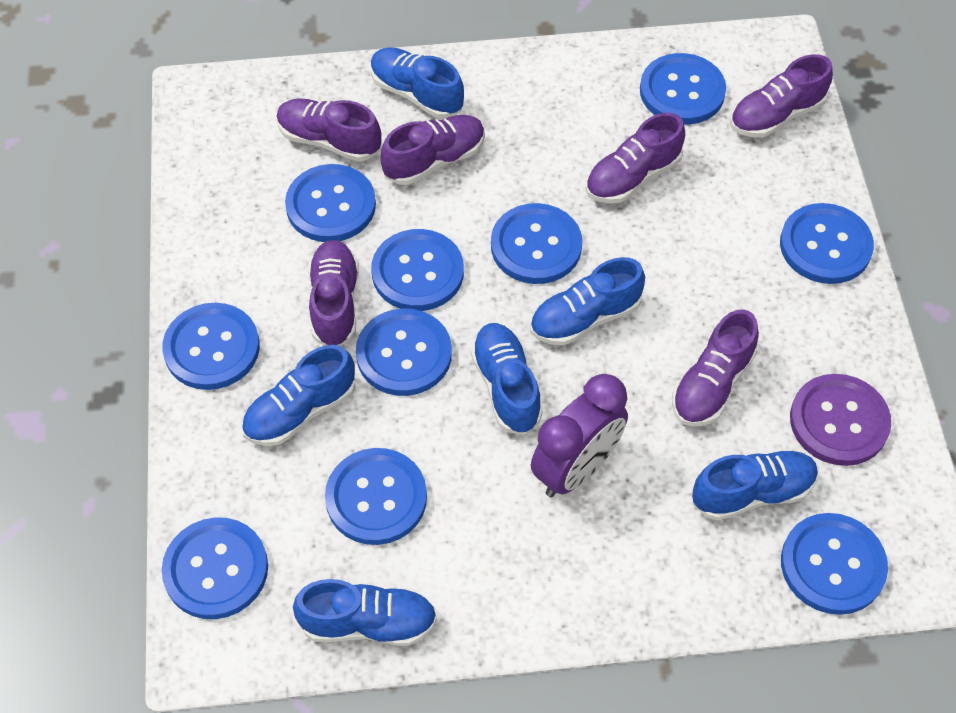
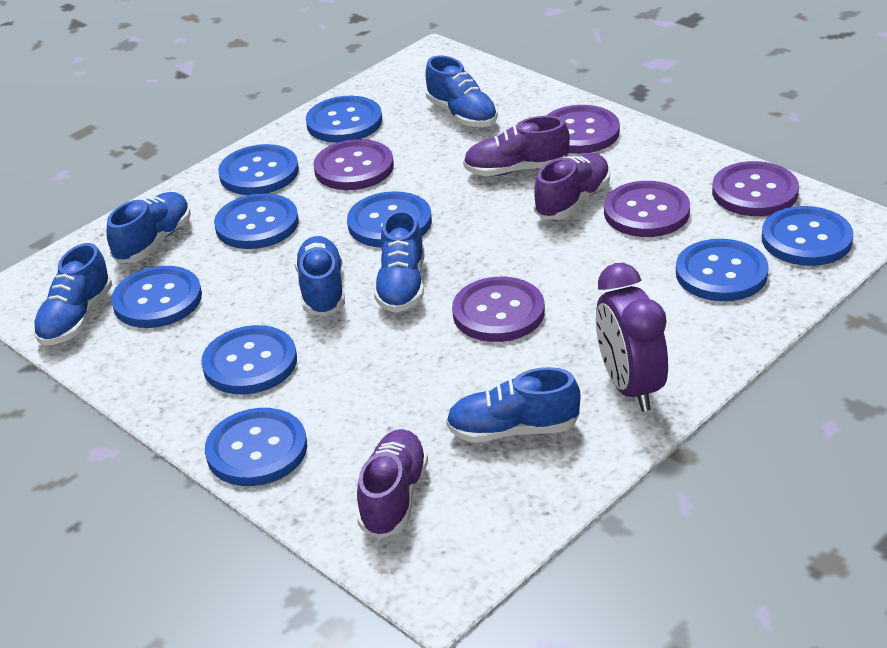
blue button: [162,303,260,390] [162,517,268,619] [285,164,376,242] [325,448,427,545] [356,308,452,396] [371,229,464,311] [491,203,582,284] [640,53,726,125] [780,203,874,284] [781,513,888,615] = 10 -> [111,266,202,328] [201,325,297,394] [205,408,307,486] [214,193,299,249] [218,144,299,195] [306,96,382,143] [347,191,432,247] [676,239,769,301] [762,206,853,266] = 9
purple button: [790,374,891,466] = 1 -> [313,139,394,190] [452,277,545,342] [547,105,620,154] [604,181,690,237] [712,161,799,216] = 5
purple shoe: [277,98,381,162] [308,240,359,346] [380,115,485,185] [586,113,685,203] [672,309,759,426] [730,54,833,138] = 6 -> [357,429,428,539] [463,116,570,176] [534,153,610,220] = 3

